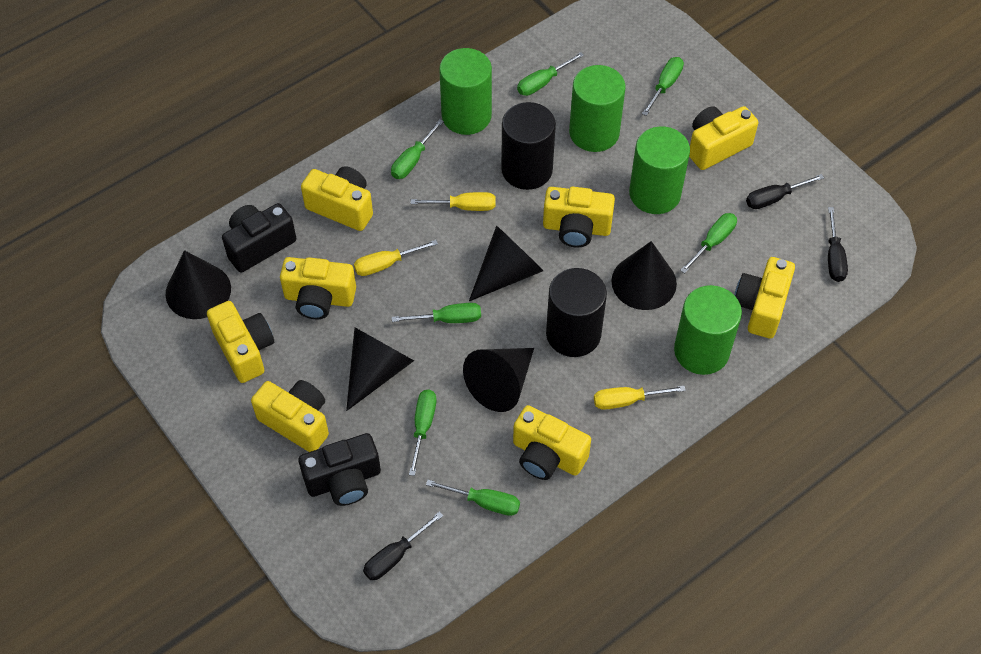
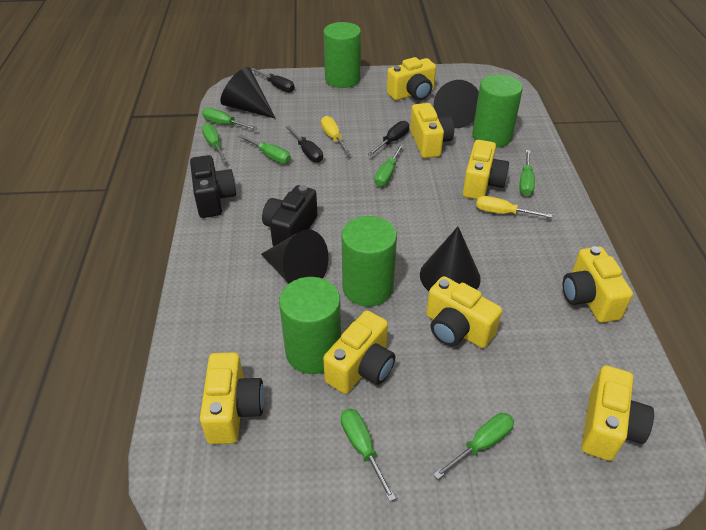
black cone: [166,250,231,319] [346,327,414,411] [463,348,534,412] [469,225,543,301] [611,241,677,310] = 5 -> [220,67,275,118] [261,229,328,284] [420,227,481,291] [433,80,479,128] = 4
black cylinder: [501,102,556,190] [546,268,607,357] = 2 -> none = 0
yellow screwdriver: [354,240,438,276] [411,192,495,211] [594,385,686,410] = 3 -> [321,116,351,155] [476,196,552,218] = 2

